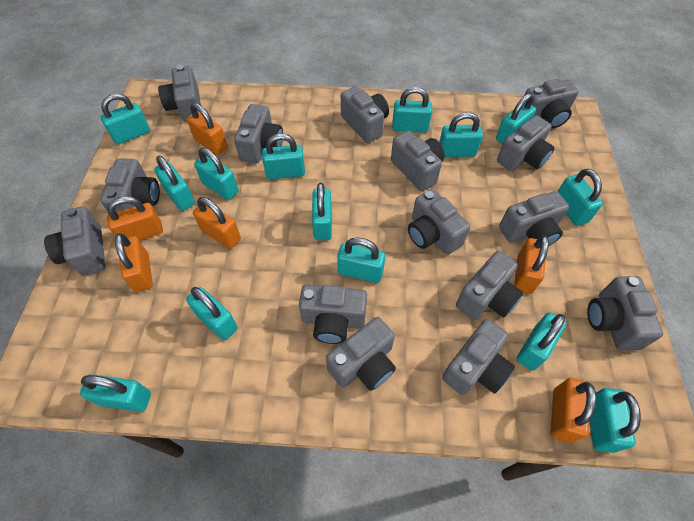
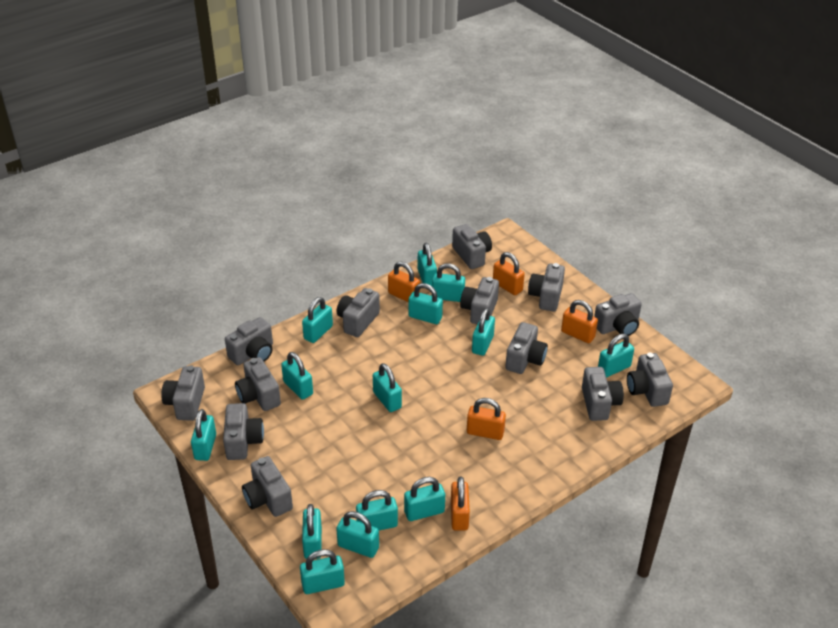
grey camera: [44,206,106,276] [100,158,160,212] [158,65,201,122] [234,104,283,164] [299,284,367,344] [326,317,396,391] [341,86,389,143] [391,131,445,191] [408,189,470,255] [442,319,515,395] [456,251,523,320] [497,115,554,171] [499,191,569,246] [524,79,579,128] [587,276,663,351] = 15 -> [161,365,205,421] [223,403,264,460] [225,317,273,365] [235,357,281,411] [242,456,293,517] [337,288,380,337] [452,224,492,269] [460,277,499,324] [505,322,548,374] [528,263,565,312] [582,367,624,421] [594,293,642,336] [627,353,673,407] = 13
orange padlock: [107,196,163,240] [115,233,153,292] [187,103,228,155] [193,197,241,249] [514,235,549,294] [550,378,597,443] = 6 -> [388,261,420,303] [451,477,470,531] [467,398,506,440] [493,252,525,295] [561,300,598,343] = 5

